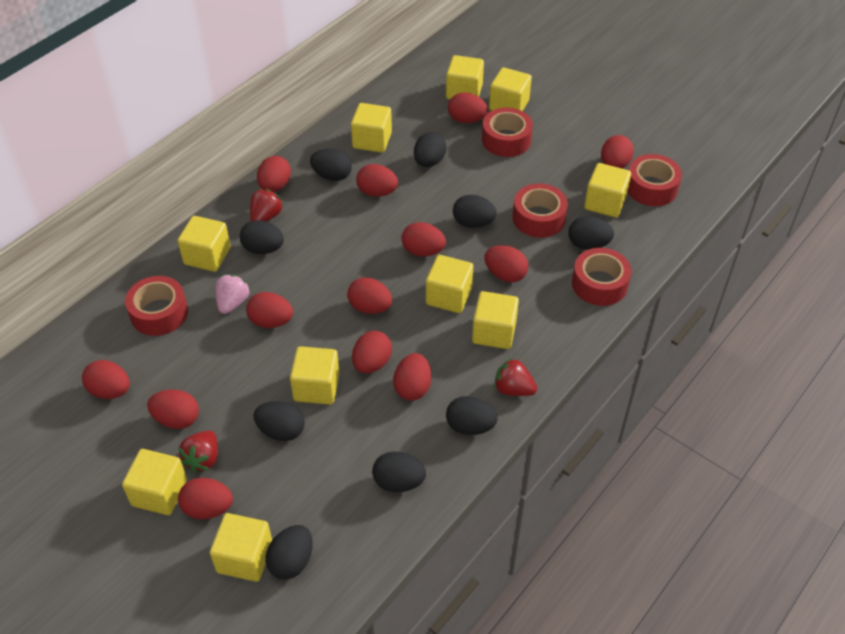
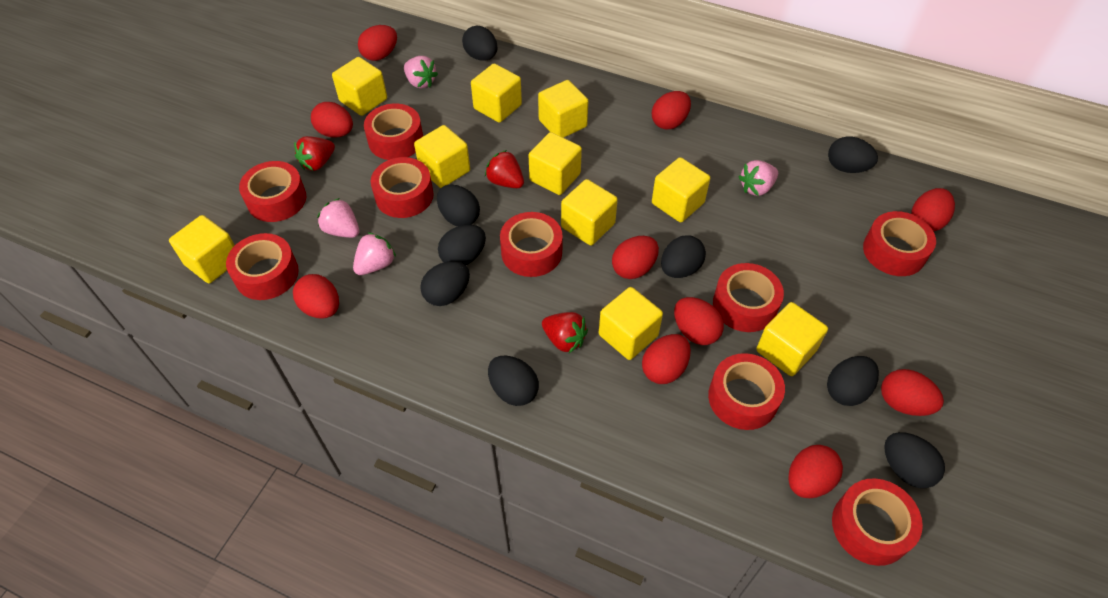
pink strawberry: [215,274,251,314] = 1 -> [317,198,359,238] [353,232,396,275] [404,56,438,88] [739,160,778,196] = 4
red egg: [82,360,130,399] [147,390,199,429] [178,478,233,519] [246,292,293,328] [257,156,291,192] [347,277,392,314] [352,331,392,373] [356,164,398,197] [393,353,431,401] [402,222,446,257] [448,92,488,123] [484,245,528,282] [601,135,634,169] = 13 -> [293,274,339,318] [311,102,353,138] [358,25,397,61] [612,236,659,279] [642,334,691,384] [652,91,691,130] [674,297,724,345] [788,445,843,498] [881,369,944,416] [911,188,955,232] = 10
red tape: [125,276,188,336] [482,108,533,157] [513,184,568,238] [572,248,632,306] [628,154,682,206] = 5 -> [226,233,299,300] [239,161,306,222] [364,104,423,160] [371,157,434,218] [500,212,563,277] [708,353,785,430] [713,263,784,332] [832,478,923,566] [863,211,936,276] = 9

